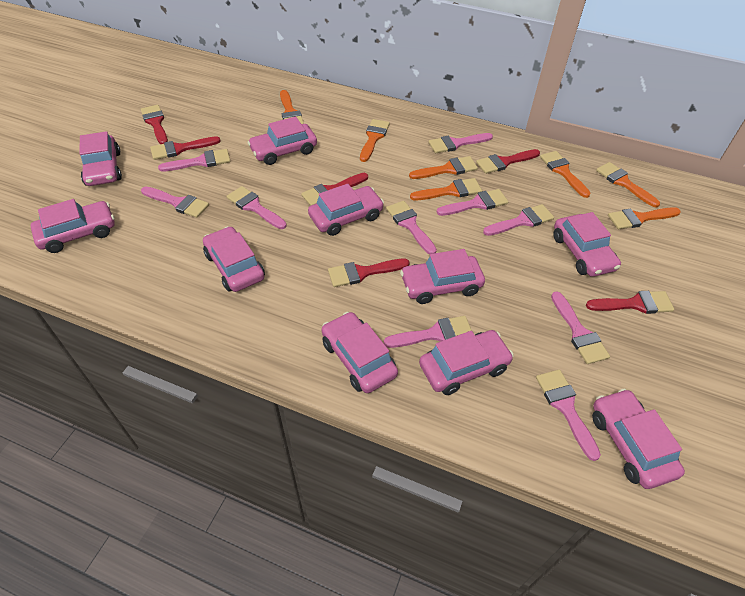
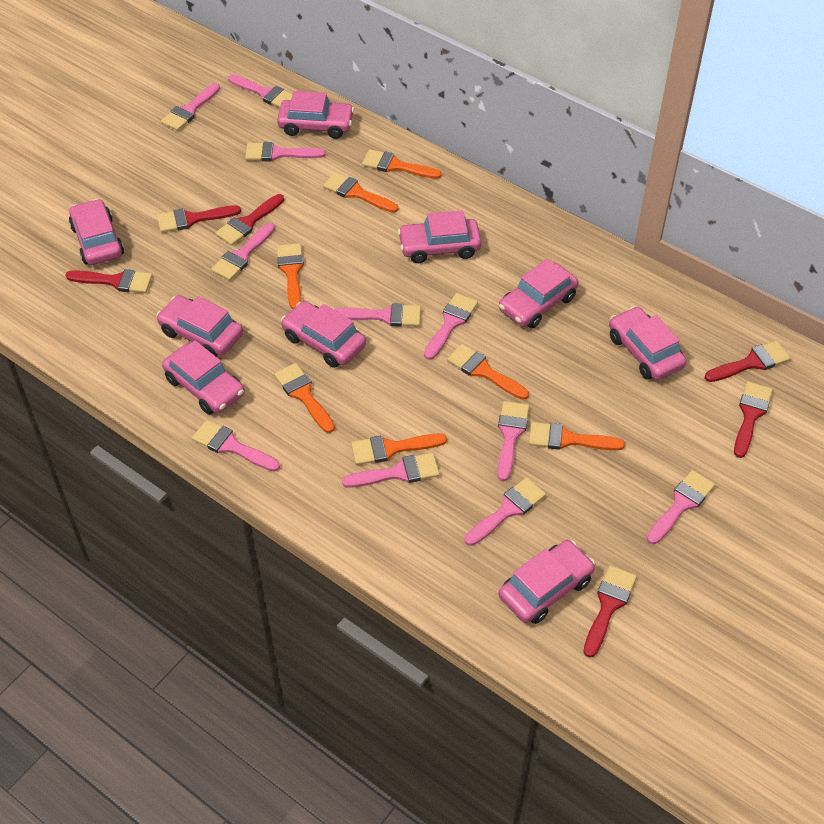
pink brush: [141,186,209,218] [158,149,230,172] [227,186,286,229] [384,316,472,348] [386,201,437,255] [428,133,493,153] [437,189,508,216] [483,204,554,236] [536,370,601,461] [551,291,610,364] = 10 -> [161,83,220,131] [192,420,280,472] [211,223,275,280] [228,74,292,108] [245,142,326,161] [334,303,421,327] [342,453,440,488] [424,293,478,360] [465,477,546,546] [497,401,529,481] [646,470,715,544] = 11
pink car: [30,199,115,253] [79,131,122,186] [203,226,265,292] [248,116,317,165] [308,184,384,236] [322,312,398,393] [400,249,485,304] [419,330,514,395] [553,212,621,277] [592,389,685,489] = 10 -> [69,199,124,265] [156,295,243,357] [162,340,245,415] [277,91,354,139] [281,301,366,368] [398,210,482,263] [498,540,595,624] [499,259,579,329] [609,306,687,380] = 9

